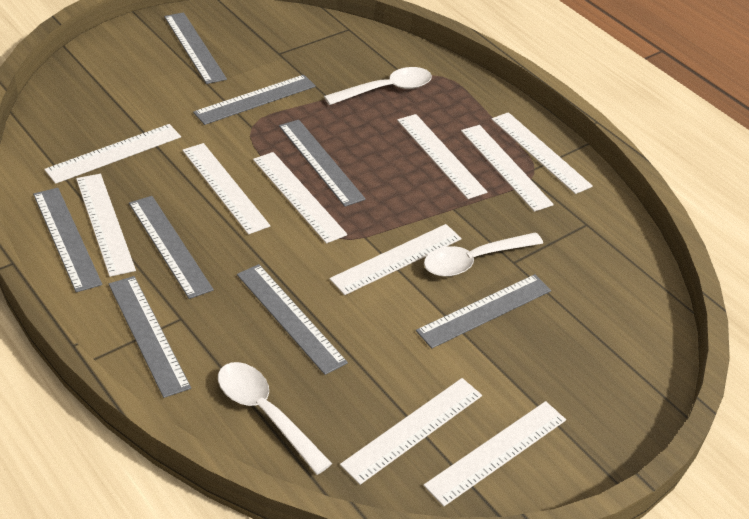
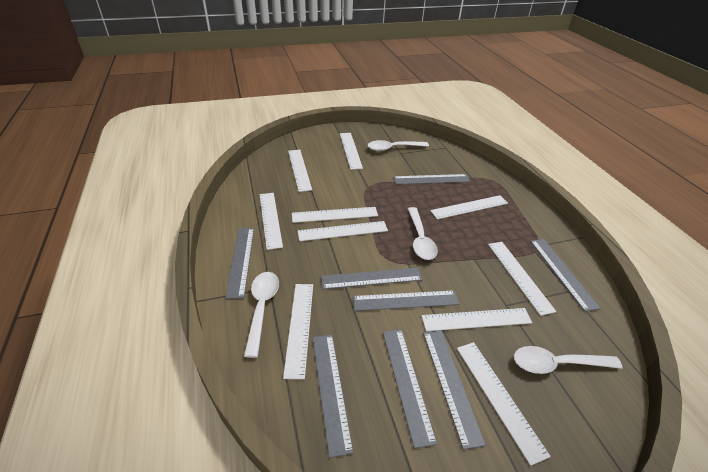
white spoon: [218,362,332,475] [324,67,432,105] [424,232,543,277] = 3 -> [244,272,279,358] [368,140,429,151] [408,207,438,260] [514,346,622,374] = 4

